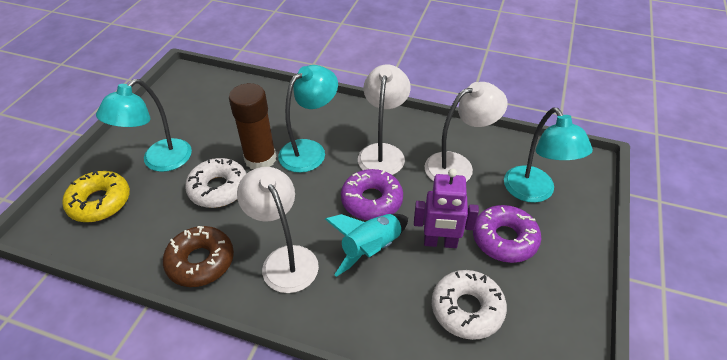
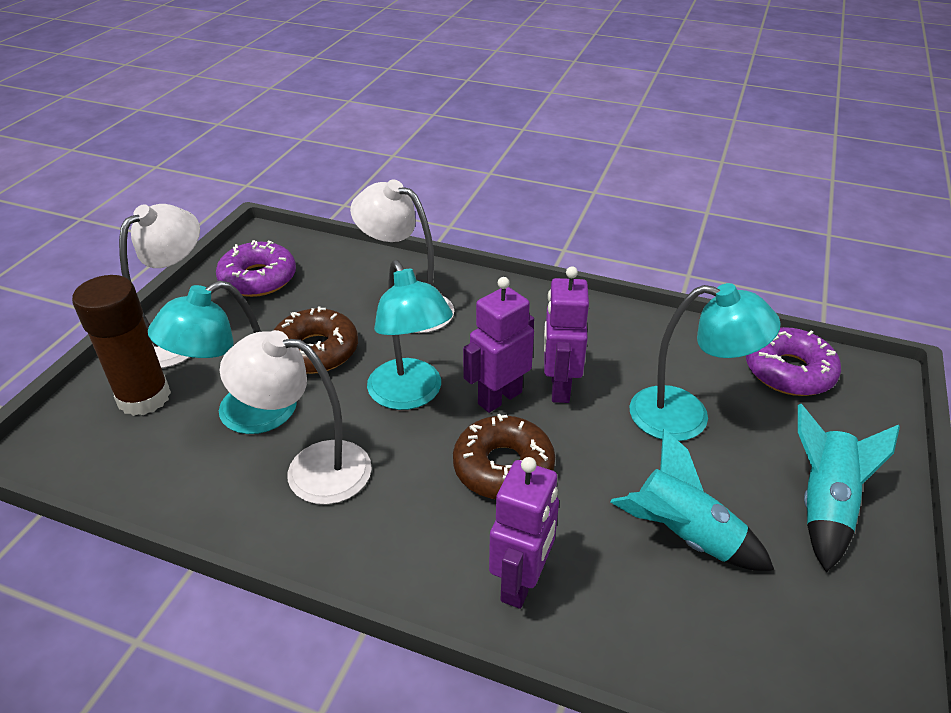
brown donut: [163,226,234,287] = 1 -> [273,306,358,374] [453,414,555,499] = 2
purple robot: [414,169,479,248] = 1 -> [463,277,534,413] [489,457,559,609] [544,266,589,403] = 3
turquoise rocket: [325,214,408,277] = 1 -> [610,429,775,571] [798,404,900,572] = 2
white donut: [185,158,247,208] [432,270,507,340] = 2 -> none = 0
yellow donut: [62,170,130,222] = 1 -> none = 0

